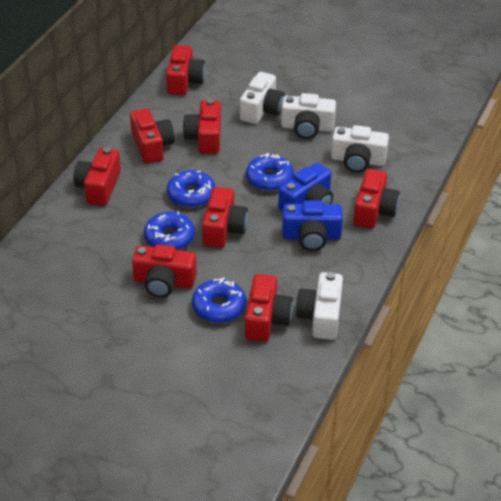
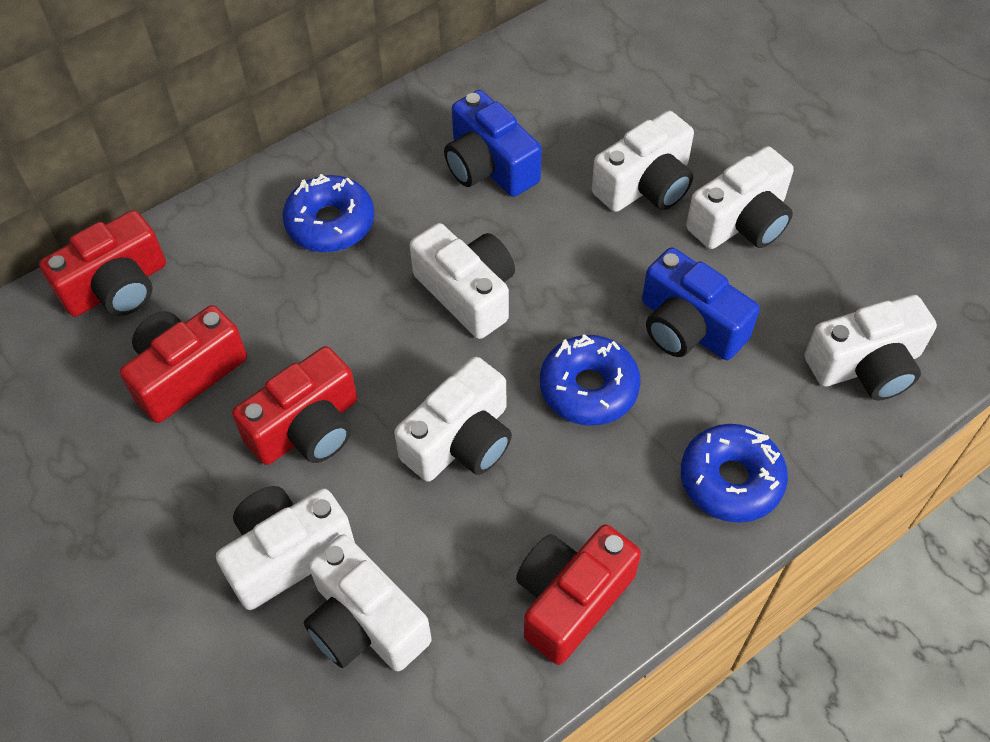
blue donut: [144,211,195,250] [167,170,216,208] [192,277,246,323] [246,153,294,191] = 4 -> [283,174,374,252] [540,334,641,425] [681,424,788,523] = 3
red camera: [73,147,121,206] [130,108,175,164] [132,244,197,298] [166,45,205,95] [183,99,221,154] [202,187,248,248] [245,274,293,342] [353,169,400,229] = 8 -> [39,210,166,317] [120,305,247,423] [232,346,357,465] [516,524,641,665] = 4
white camera: [240,72,285,124] [281,93,336,139] [296,272,343,340] [331,125,389,173] = 4 -> [216,486,355,610] [304,534,432,671] [394,357,512,482] [410,223,515,339] [592,111,694,212] [686,146,794,249] [804,295,937,401] = 7

